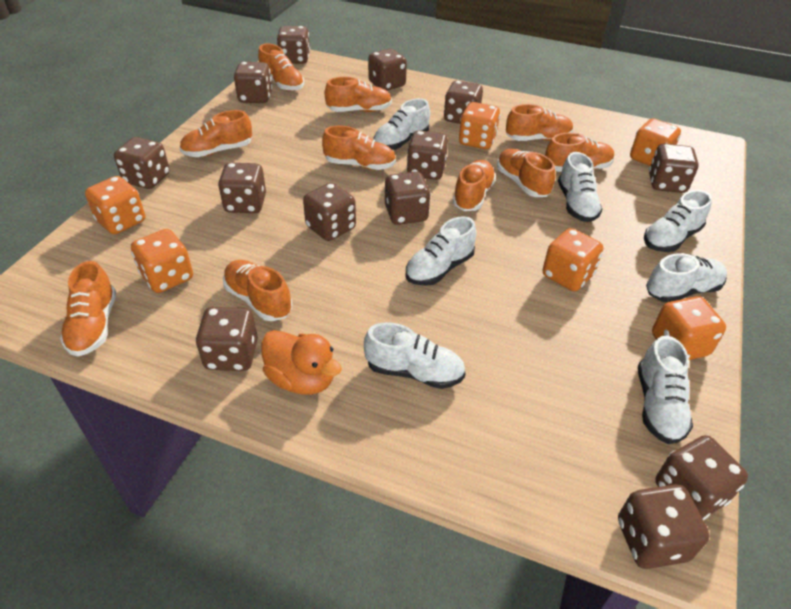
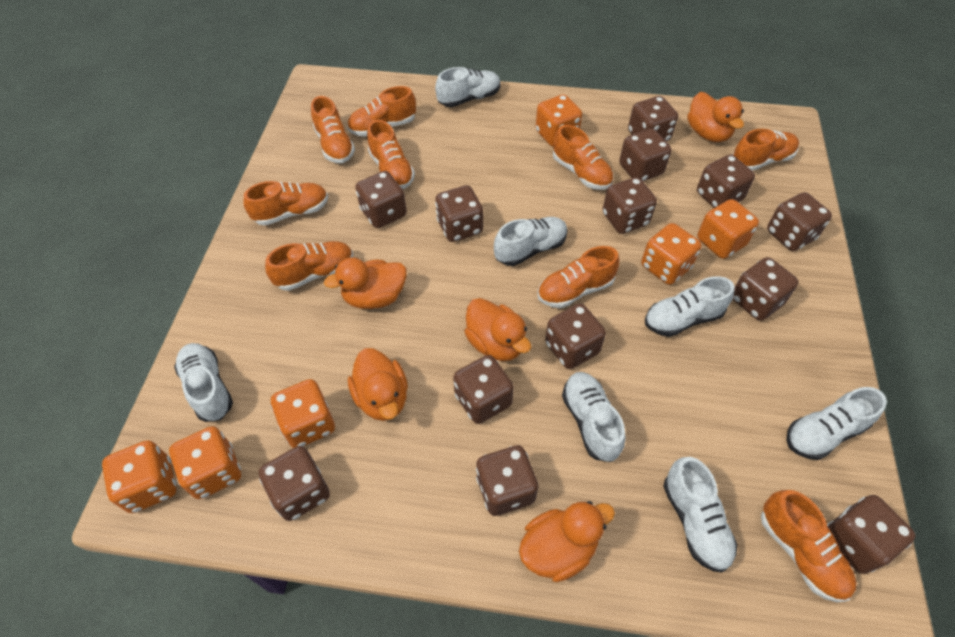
orange duck: [261,330,342,395] = 1 -> [324,257,407,309] [348,348,408,421] [464,298,531,361] [519,501,615,582] [688,92,744,142] = 5
orange shoe: [60,261,116,357] [180,110,252,157] [223,260,292,321] [258,44,304,91] [322,126,396,170] [325,77,392,112] [453,160,496,211] [497,149,555,197] [506,104,573,141] [545,133,614,172] = 10 -> [244,181,328,226] [265,241,353,291] [311,96,355,163] [347,86,416,137] [367,120,415,189] [538,246,619,308] [553,125,614,190] [733,129,799,171] [761,490,856,602] = 9

